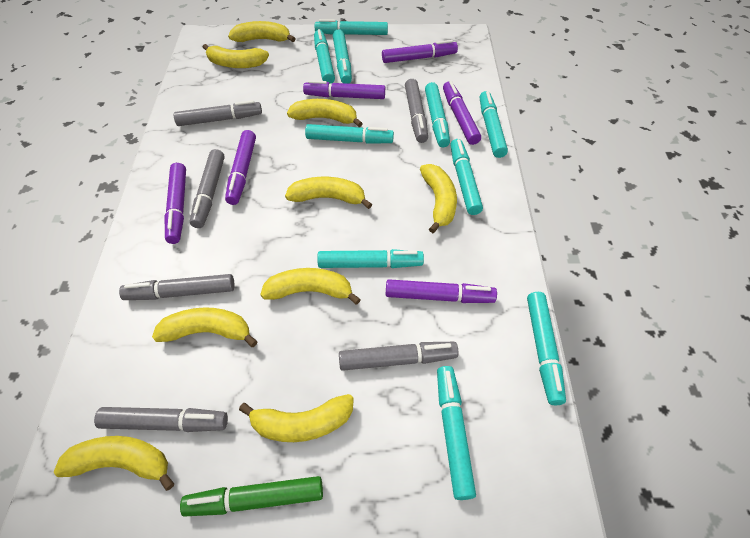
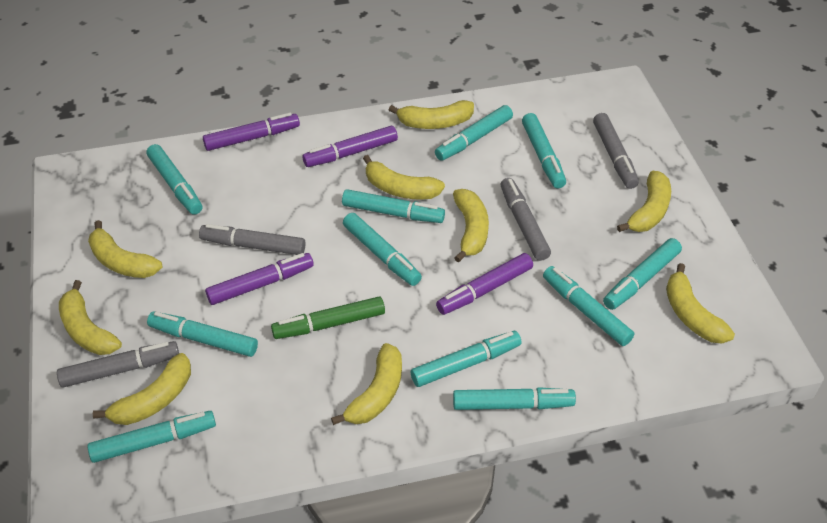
grey marker: [94,407,228,432] [119,274,234,300] [174,100,262,126] [190,149,225,228] [339,342,458,371] [405,79,428,143] = 6 -> [57,341,179,388] [199,224,305,255] [501,178,551,261] [593,113,639,189] = 4
purple marker: [164,163,186,244] [225,130,256,205] [303,80,385,99] [382,40,458,63] [386,279,497,303] [443,81,481,145] = 6 -> [203,112,300,151] [205,253,314,305] [302,126,398,167] [436,253,533,315] = 4
turquoise marker: [305,124,394,144] [314,29,335,83] [315,19,388,35] [317,249,424,268] [333,29,352,84] [425,82,450,147] [437,366,476,500] [450,139,483,215] [480,91,508,158] [527,292,566,405] = 10 -> [87,411,216,463] [147,144,202,215] [147,311,258,357] [342,189,445,223] [343,213,422,286] [411,331,521,387] [435,105,513,161] [453,387,576,410] [522,113,566,188] [543,266,634,346] [603,238,682,310] = 11

